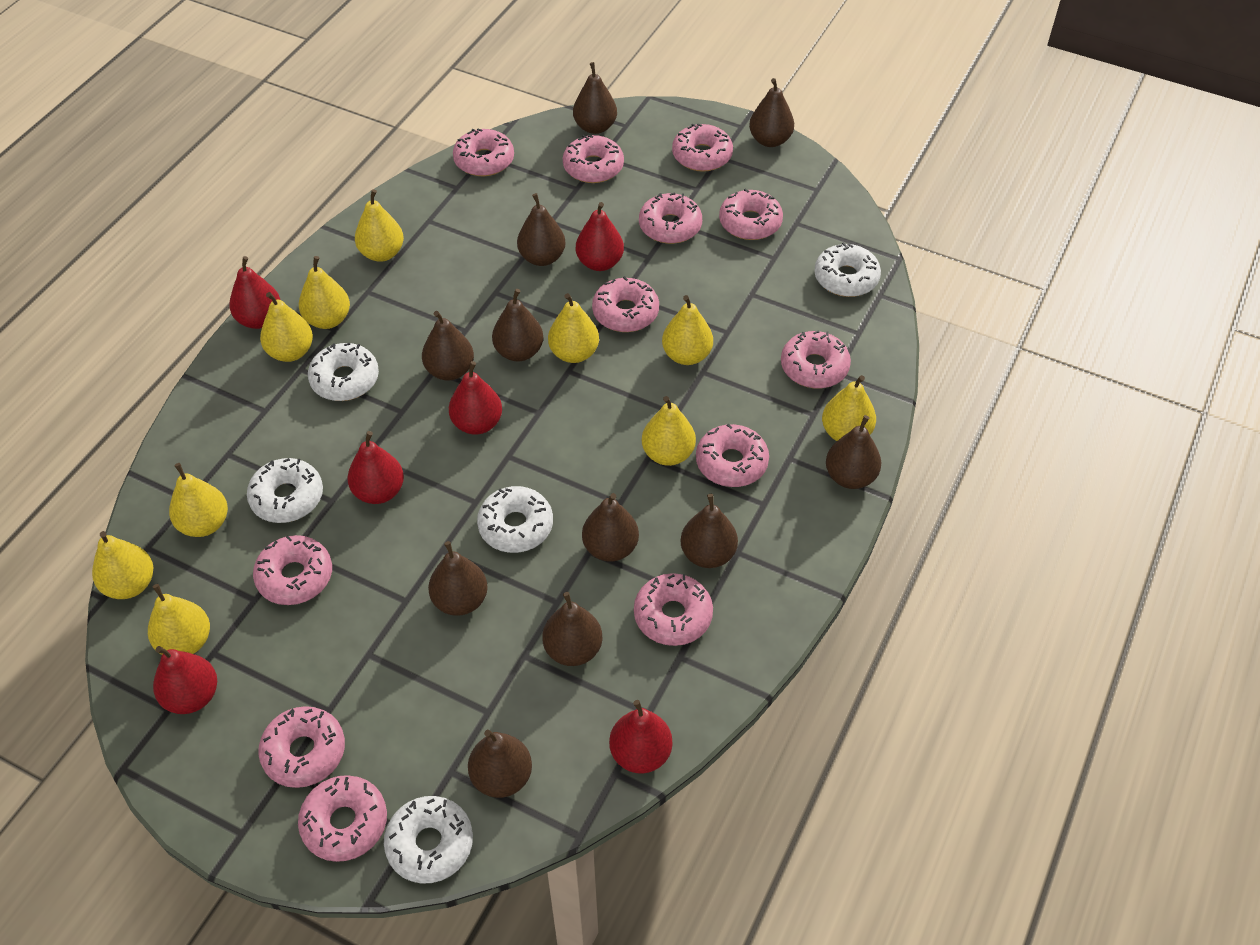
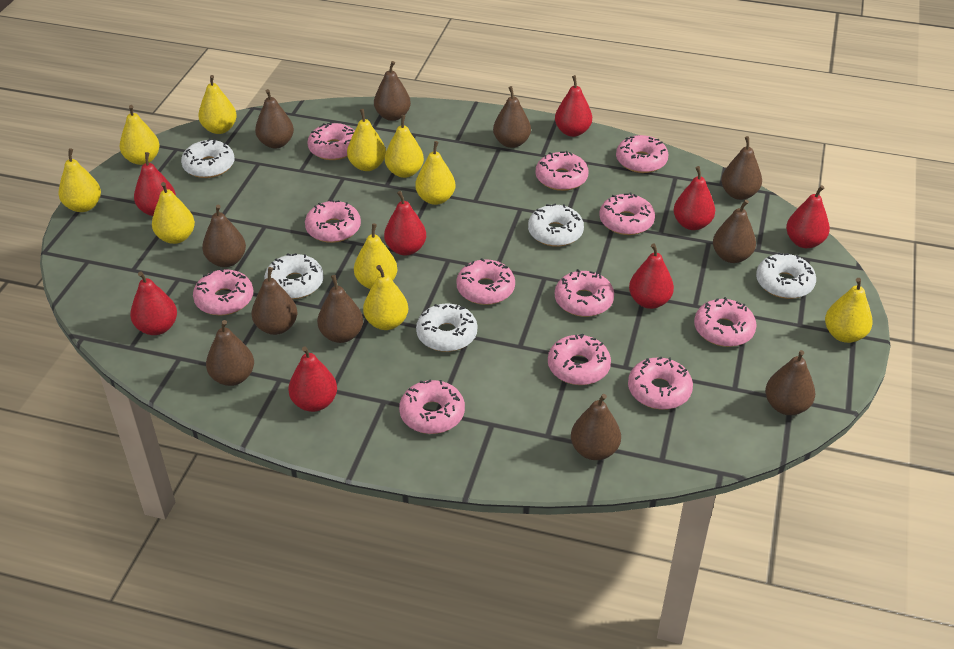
red pear: [153,646,217,714] [229,256,280,329] [347,431,404,504] [449,361,502,435] [576,202,624,271] [609,700,672,774] = 6 -> [130,272,177,335] [134,152,176,216] [288,347,337,412] [384,191,426,255] [555,75,592,137] [629,244,674,309] [673,166,715,230] [786,185,830,248] = 8

